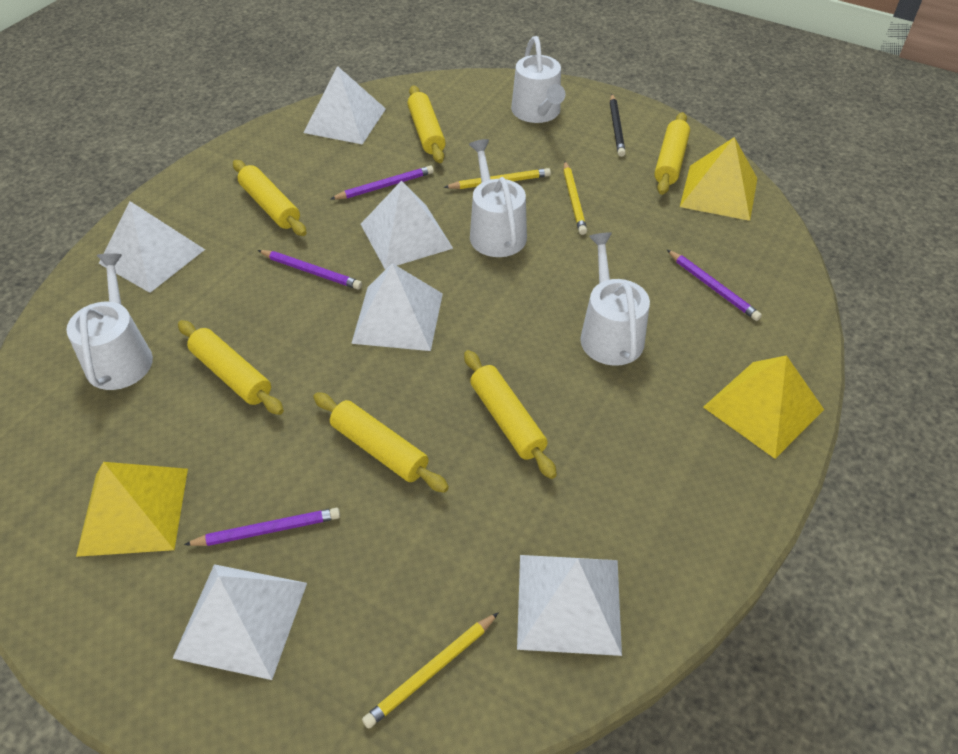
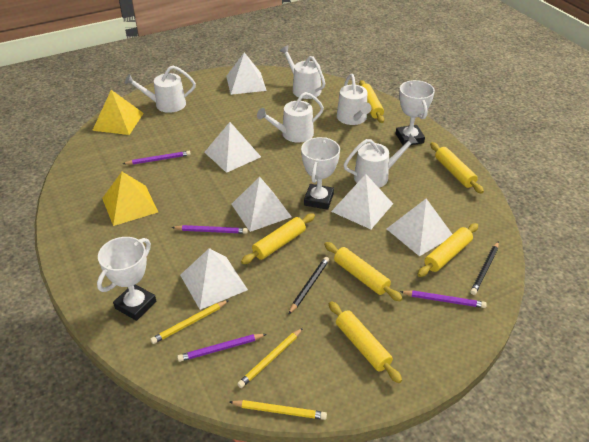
black pencil: [610,94,626,157] = 1 -> [288,257,329,315] [470,241,499,295] = 2
white trophy: none = 0 -> [97,237,156,321] [301,137,340,210] [396,80,435,145] = 3
white watering can: [66,253,153,390] [469,139,527,257] [511,36,565,123] [580,232,650,366] = 4 -> [125,65,196,113] [257,92,324,143] [280,45,325,99] [337,74,372,125] [343,134,418,188] = 5
yellow pyramid: [76,462,188,557] [680,137,757,221] [703,355,824,459] = 3 -> [92,90,144,135] [102,172,158,226] = 2

